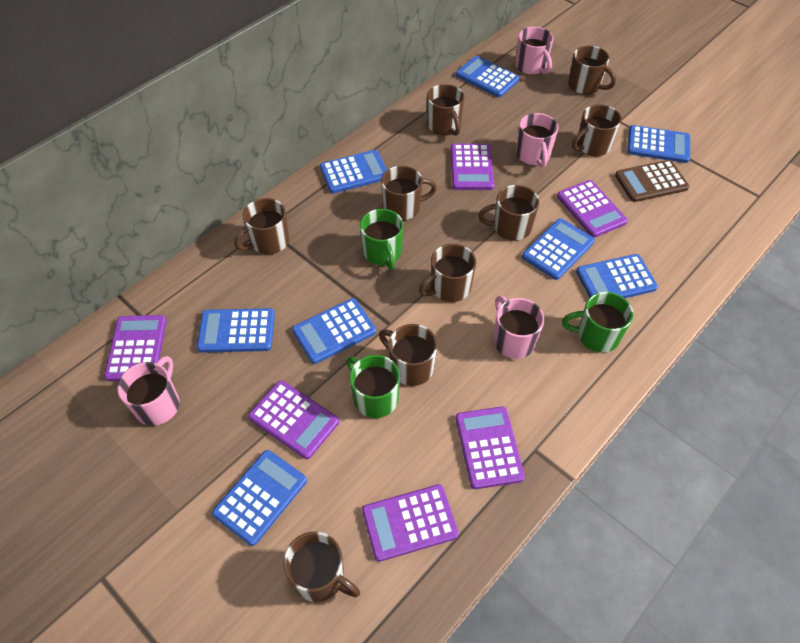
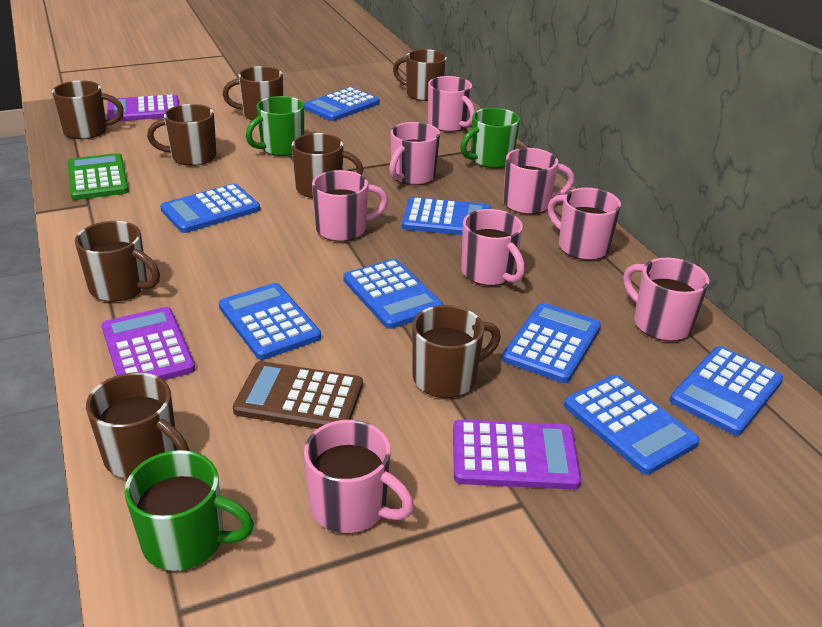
brown mug: [234,198,289,255] [283,531,360,602] [379,324,438,386] [381,166,437,221] [419,244,476,302] [427,84,465,136] [478,185,539,241] [568,45,616,95] [572,104,622,156] = 9 -> [52,80,124,139] [75,221,160,302] [86,372,190,479] [147,104,217,166] [223,66,283,120] [292,133,363,198] [393,49,447,101] [412,305,501,398] = 8
green calculator: none = 0 -> [68,153,129,200] = 1
pink mug: [117,356,180,426] [493,296,544,359] [515,27,554,75] [516,113,558,168] = 4 -> [304,420,414,533] [312,170,388,242] [389,122,440,185] [428,76,475,132] [461,209,525,286] [503,148,575,214] [548,188,621,260] [623,258,709,341] = 8
purple calculator: [104,315,167,381] [248,380,339,459] [362,484,459,562] [451,144,494,190] [456,407,525,489] [557,180,628,237] = 6 -> [101,307,196,380] [107,94,179,121] [453,420,581,489] = 3

